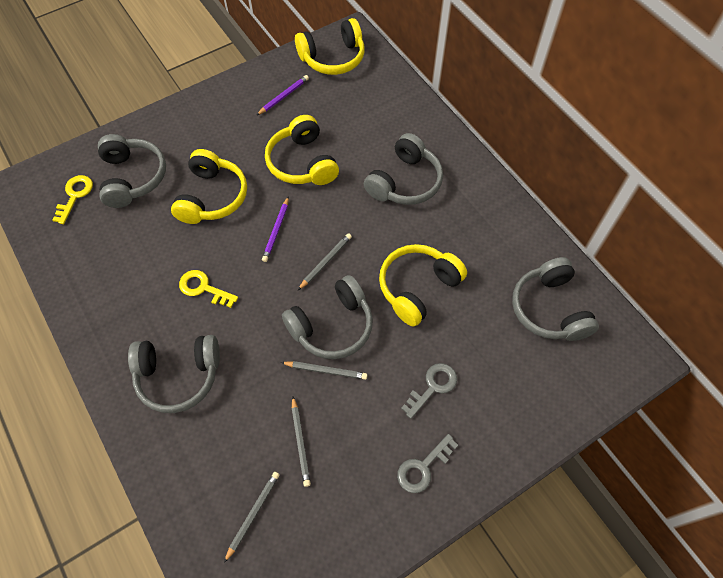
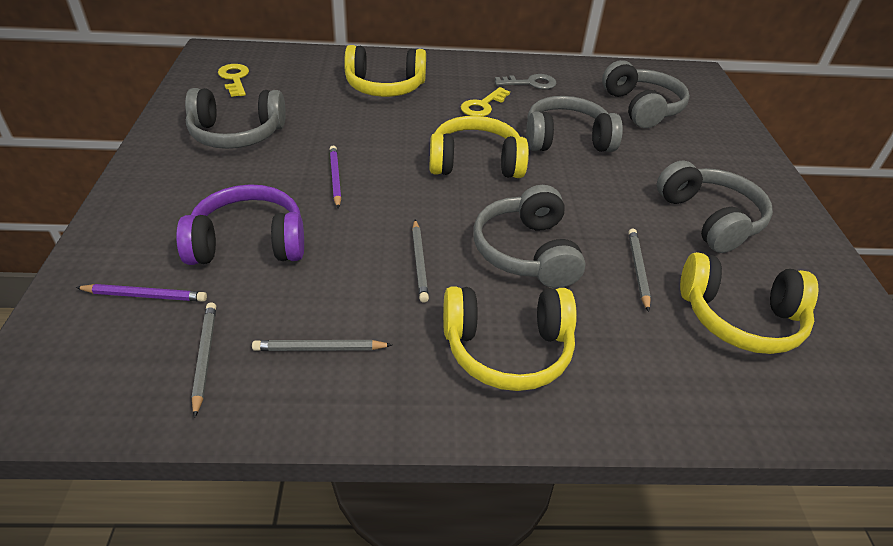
grey key: [397,434,458,493] [401,363,457,419] = 2 -> [495,74,557,90] = 1
purple headphones: none = 0 -> [176,184,304,265] = 1

